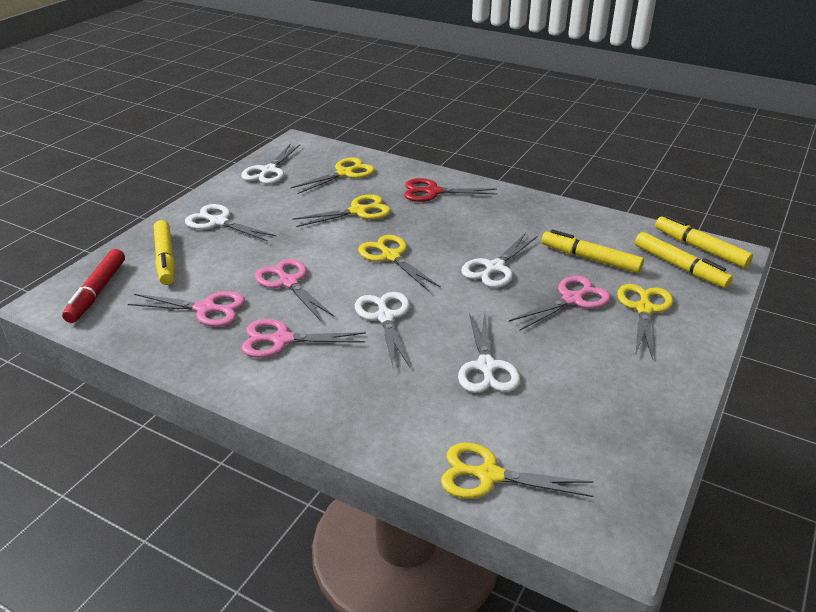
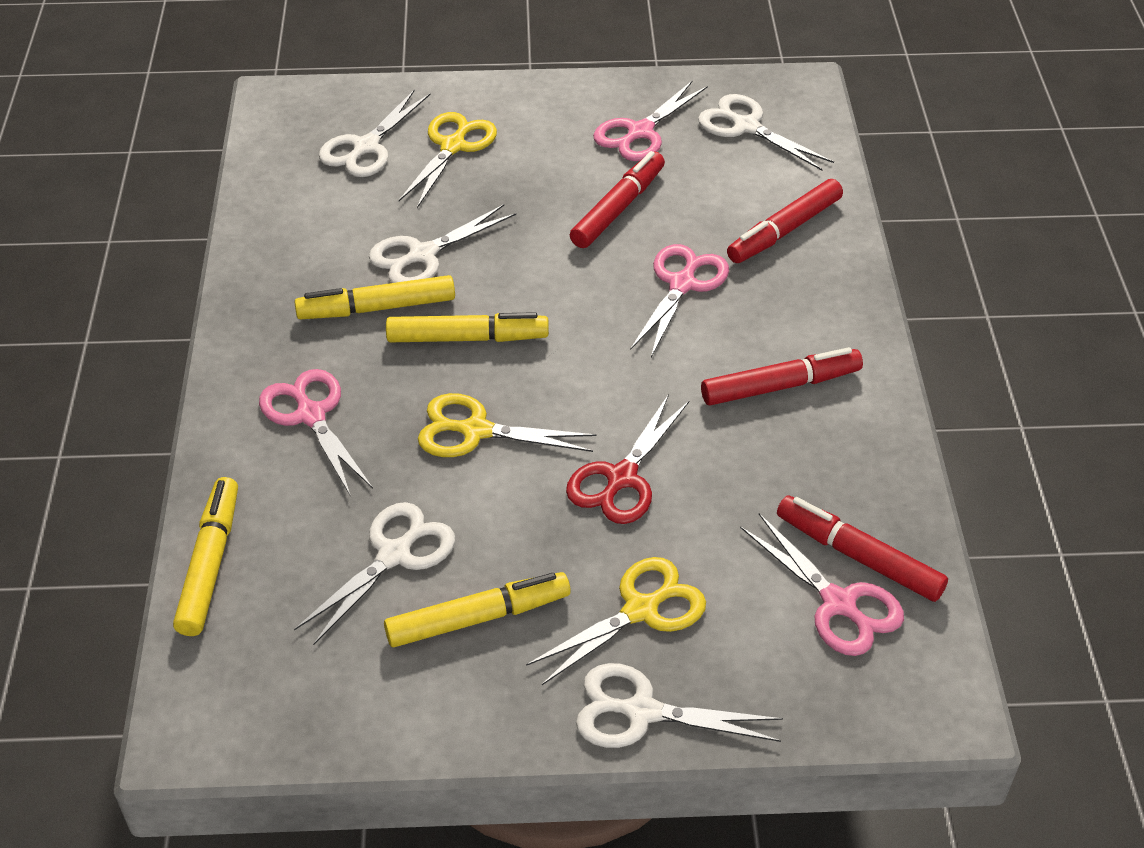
red marker: [62,249,125,323] = 1 -> [570,151,665,248] [701,347,863,406] [727,179,843,263] [777,495,948,602] = 4
yellow scissors: [290,157,375,194] [293,194,391,227] [358,235,441,291] [441,443,593,499] [617,284,673,360] = 5 -> [399,112,497,208] [418,393,597,457] [526,557,706,685] = 3

